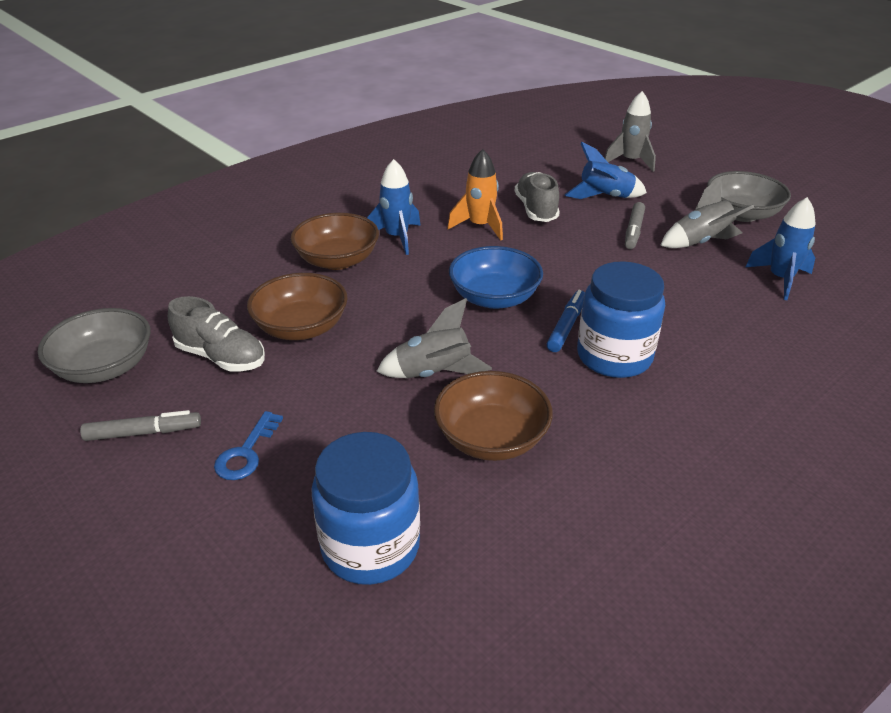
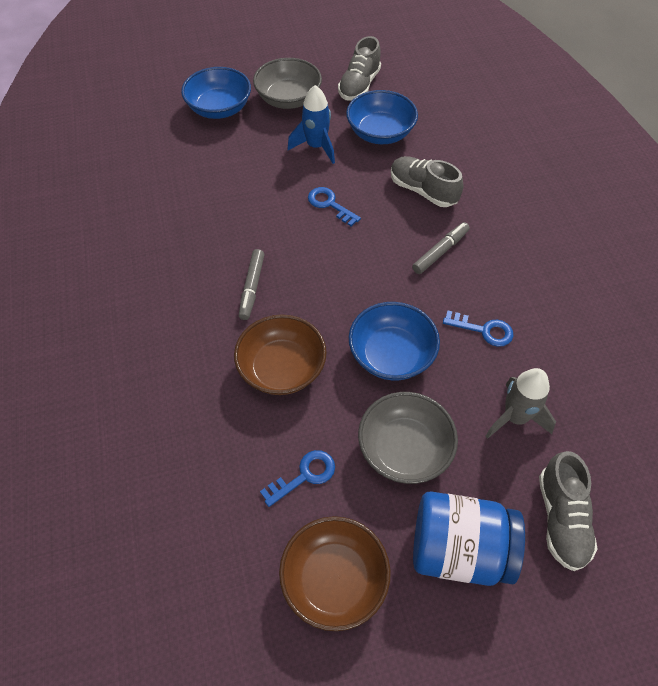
blue bowl: [449,246,543,309] = 1 -> [181,67,251,119] [346,90,418,144] [349,302,440,381] = 3
blue jar: [311,432,420,585] [577,261,665,378] = 2 -> [413,491,525,586] = 1
blue key: [214,411,283,480] = 1 -> [260,450,335,507] [308,187,361,226] [443,310,513,347] = 3
blue marker: [547,290,585,352] = 1 -> none = 0
blue rocket: [367,159,421,255] [565,142,647,199] [746,197,816,300] = 3 -> [288,85,335,164] = 1
brown bowl: [247,273,348,340] [291,213,379,270] [434,371,553,461] = 3 -> [234,315,327,395] [279,516,391,631] = 2
grey rocket: [376,298,492,378] [605,91,656,172] [660,179,754,248] = 3 -> [486,368,556,439] = 1
grey shoe: [168,296,265,371] [515,172,560,222] = 2 -> [338,36,381,101] [391,156,463,207] [539,451,597,571] = 3
orange rocket: [447,149,503,240] = 1 -> none = 0

